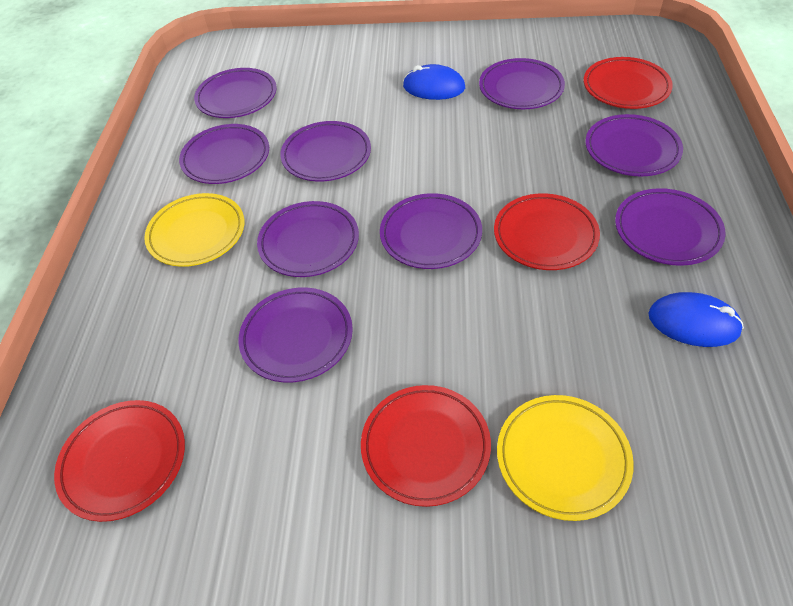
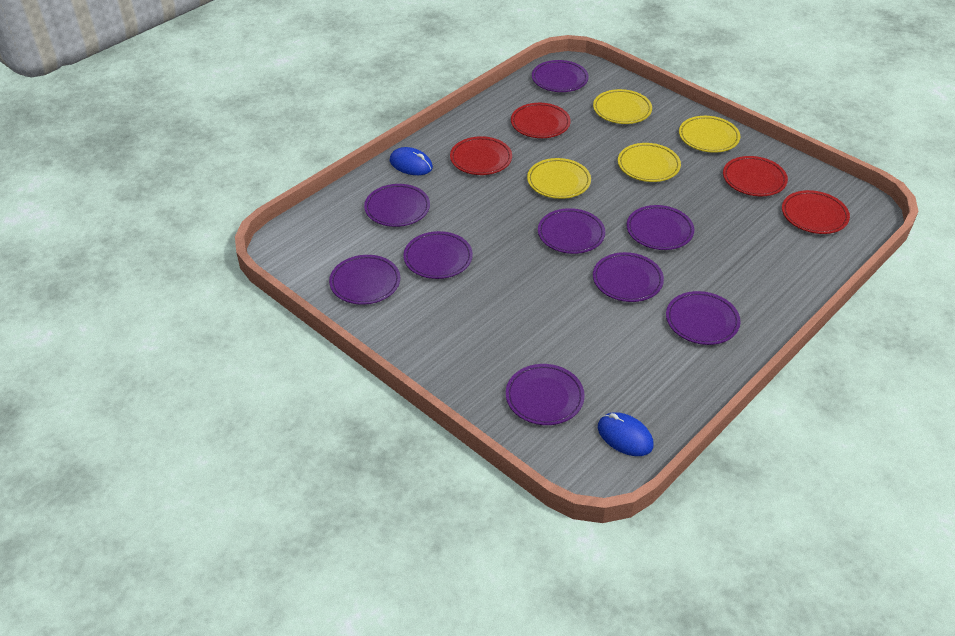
yellow plate: [144,193,244,267] [497,395,634,521] = 2 -> [527,158,591,199] [593,89,652,124] [618,143,681,182] [679,116,740,153] = 4

